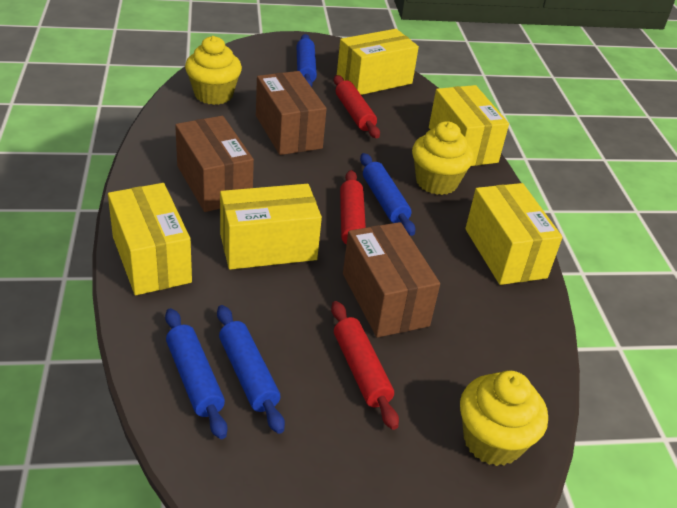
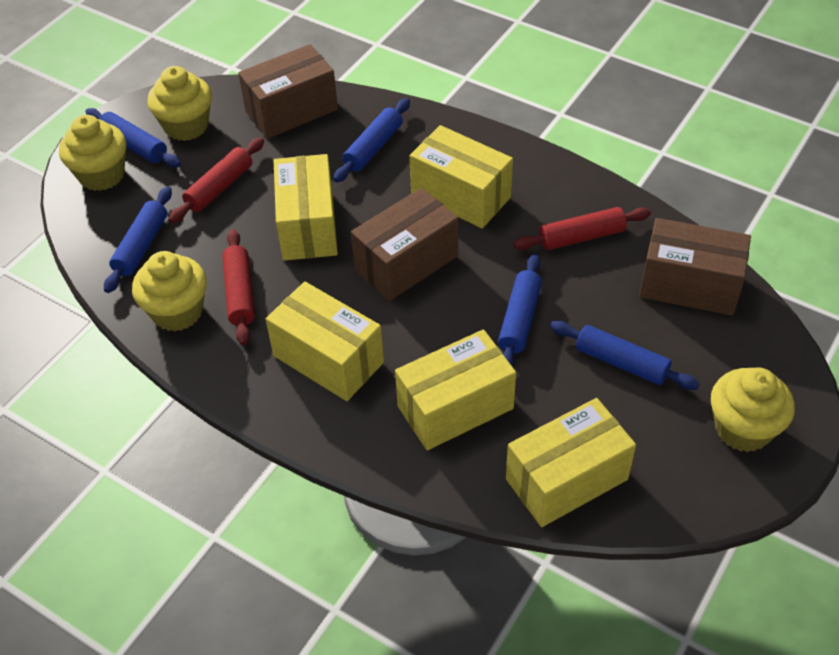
blue rolling pin: [165,308,227,439] [217,305,285,434] [297,34,317,87] [360,153,415,236] = 4 -> [85,108,181,168] [104,186,172,293] [333,98,410,183] [498,253,542,367] [550,321,700,390] = 5
yellow cupcake: [185,36,242,105] [412,121,474,195] [460,370,548,466] = 3 -> [59,115,126,191] [132,251,207,332] [147,66,212,141] [711,367,795,452] = 4

